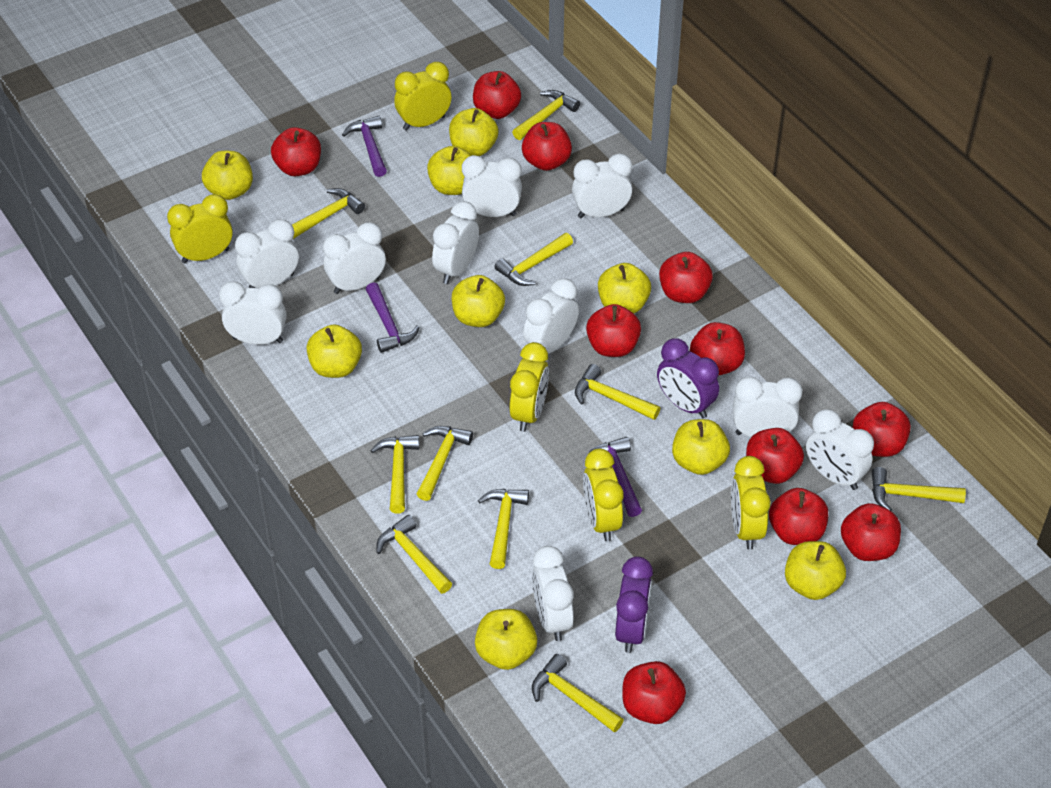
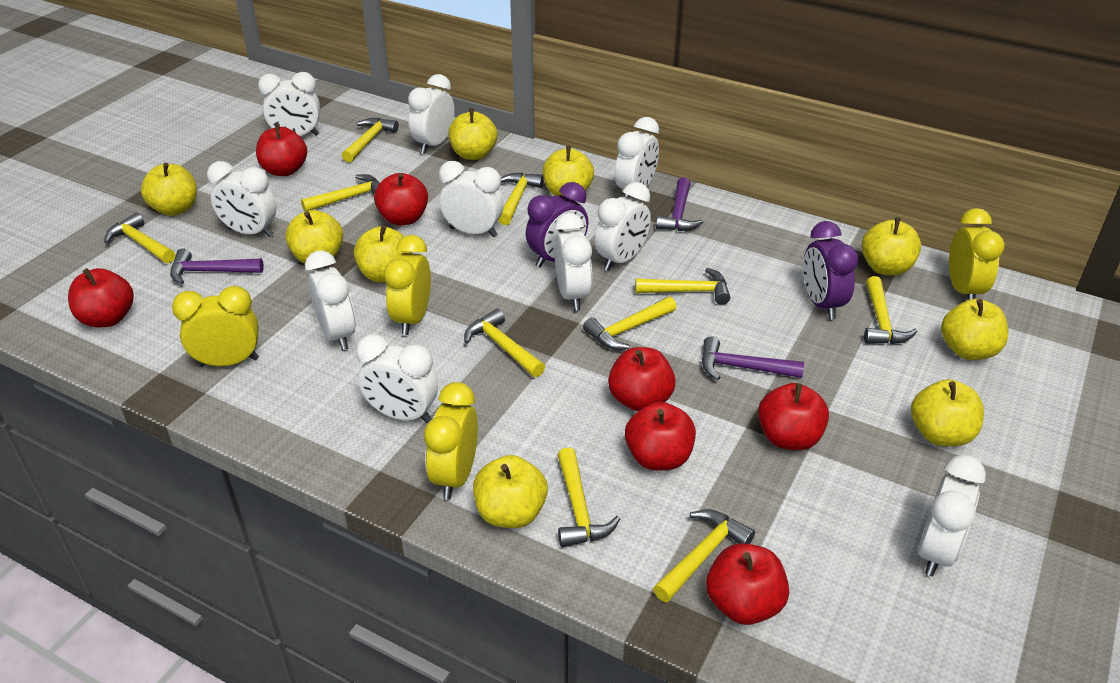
red apple: [271,127,321,176] [473,71,521,119] [522,122,572,171] [586,304,641,357] [622,661,686,724] [659,252,713,303] [690,322,745,376] [746,428,804,484] [769,488,828,545] [841,503,901,561] [853,402,911,457] = 11 -> [68,268,134,327] [256,124,307,176] [374,173,428,225] [608,347,676,411] [625,402,696,471] [706,543,789,625] [758,383,829,450] = 7
yellow clock: [167,194,233,263] [394,62,451,131] [510,342,549,432] [583,448,624,541] [731,456,771,550] = 5 -> [172,286,259,367] [384,235,431,335] [424,382,478,500] [949,208,1005,300] = 4

